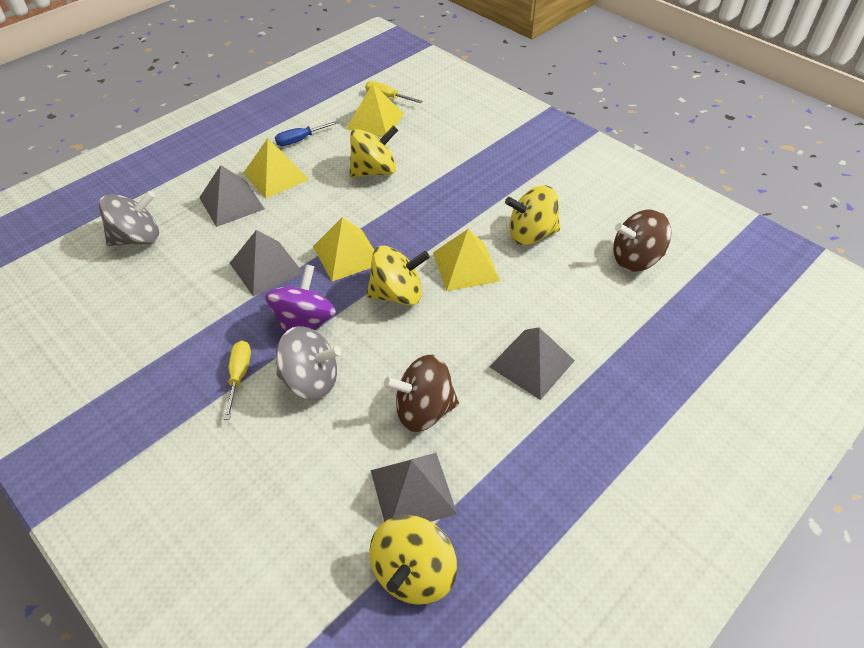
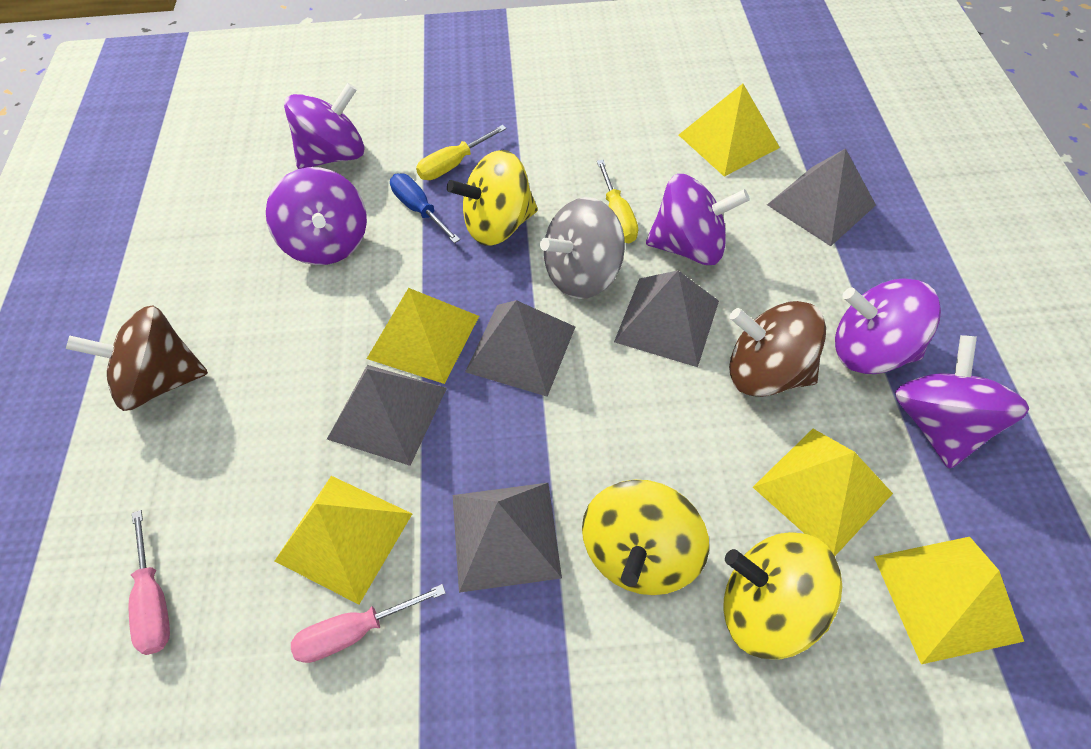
grey pyramid: [199,165,265,227] [230,230,303,296] [371,453,457,522] [490,327,575,400] = 4 -> [327,365,447,466] [453,483,562,593] [465,300,575,397] [614,270,719,367] [767,148,876,246] = 5
grey spinning top: [99,191,159,246] [276,326,341,400] = 2 -> [540,197,625,299] = 1
pink screwdriver: none = 0 -> [129,510,170,655] [291,584,446,663] = 2
purple spinning top: [265,264,336,333] = 1 -> [266,167,367,265] [284,83,365,169] [646,174,750,265] [835,278,941,374] [895,335,1029,469] = 5
yellow pyramid: [243,138,309,198] [313,217,374,281] [346,84,404,137] [433,229,500,291] = 4 -> [275,476,412,605] [367,288,479,384] [679,84,780,177] [753,429,893,556] [874,537,1024,664] = 5
yellow spinning top: [349,125,398,178] [366,246,430,306] [370,515,457,605] [505,186,560,245] = 4 -> [447,150,538,246] [582,480,709,595] [723,532,842,659] = 3

